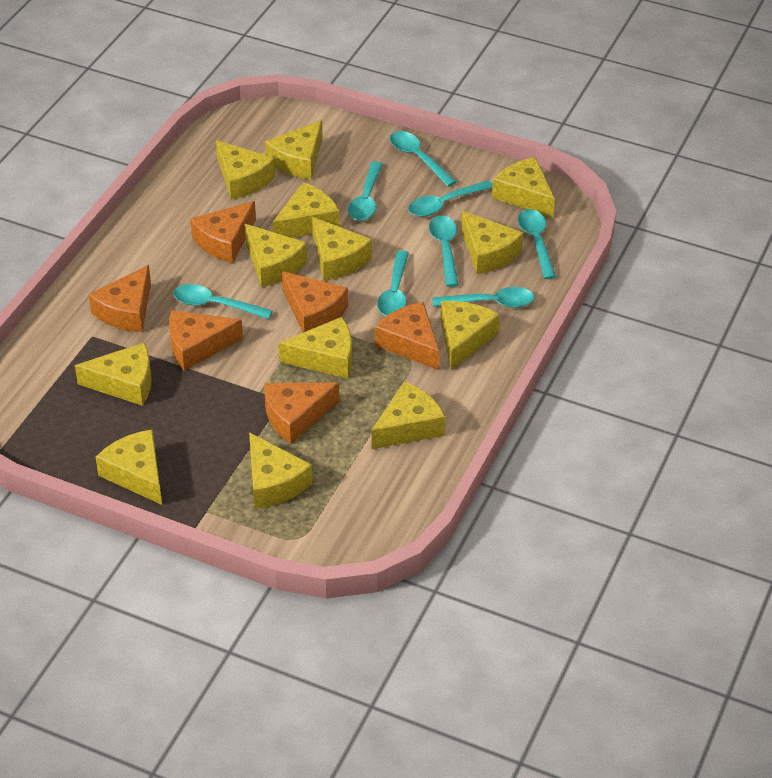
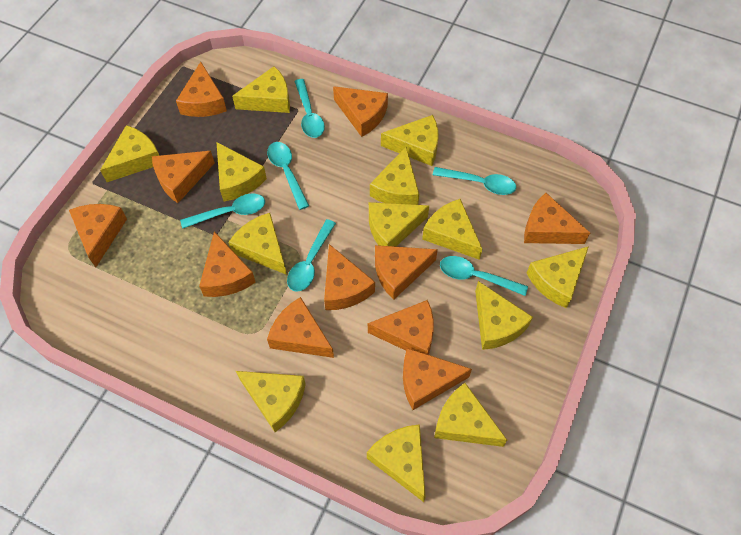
orange cheese: [89,265,151,332] [169,310,243,371] [190,201,256,263] [264,382,339,444] [281,271,348,333] [375,302,440,370] = 6 -> [69,204,127,268] [152,151,215,203] [176,62,227,117] [199,232,256,297] [267,297,334,358] [324,244,375,310] [333,86,388,137] [368,300,434,354] [375,245,438,300] [403,348,472,410] [524,193,590,244] = 11
turquoise spoon: [173,284,272,319] [348,161,383,221] [377,251,409,316] [390,131,457,187] [408,180,493,217] [429,215,459,287] [432,287,535,308] [518,209,556,279] = 8 -> [180,194,265,229] [267,142,309,210] [287,219,336,292] [294,79,325,138] [433,167,516,195] [440,256,528,296] = 6

